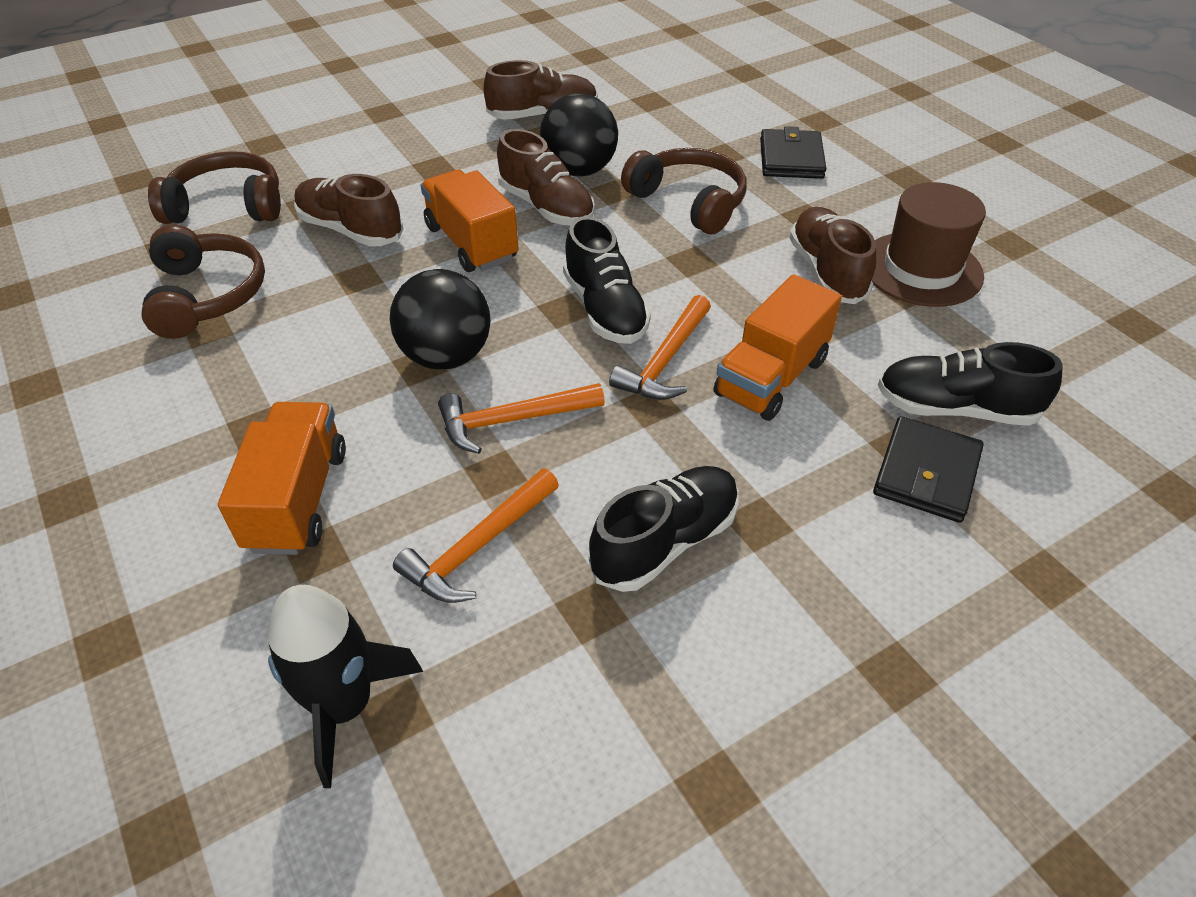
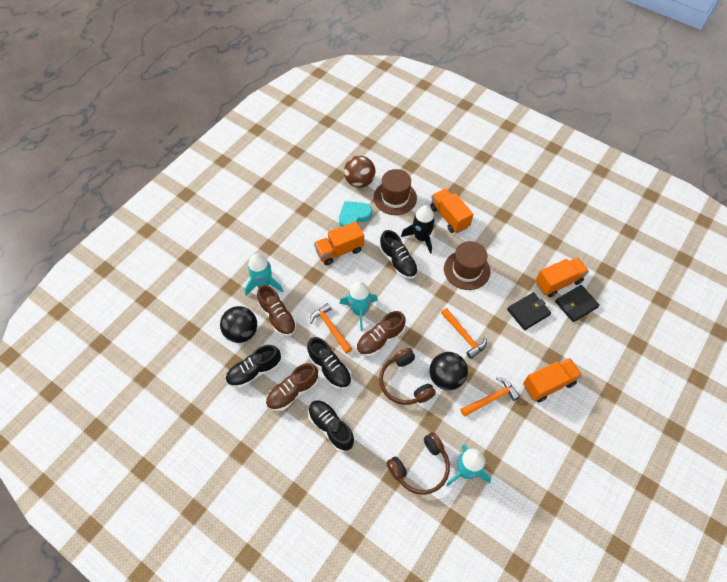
black shoe: [563,216,651,344] [589,466,738,592] [878,342,1063,426] = 3 -> [225,345,281,388] [307,337,352,389] [308,400,355,452] [380,230,418,279] = 4
brown ball: none = 0 -> [344,156,376,188] = 1
brown hat: [872,182,986,307] = 1 -> [374,169,417,215] [444,241,490,290] = 2
brown headphones: [141,225,265,339] [148,151,281,224] [621,148,747,234] = 3 -> [379,348,436,405] [386,432,450,495] = 2
brown shoe: [294,174,403,247] [484,60,598,120] [497,129,595,225] [789,207,876,304] = 4 -> [257,285,296,336] [266,363,319,411] [356,311,406,357] = 3
orange truck: [218,402,346,555] [421,170,518,272] [714,274,842,421] = 3 -> [314,221,364,265] [430,188,473,233] [523,358,582,402] [535,257,589,297] = 4
turquoise heart: none = 0 -> [339,201,372,227] = 1
turquoise rocket: none = 0 -> [245,254,283,296] [340,281,378,331] [446,445,491,487] = 3

